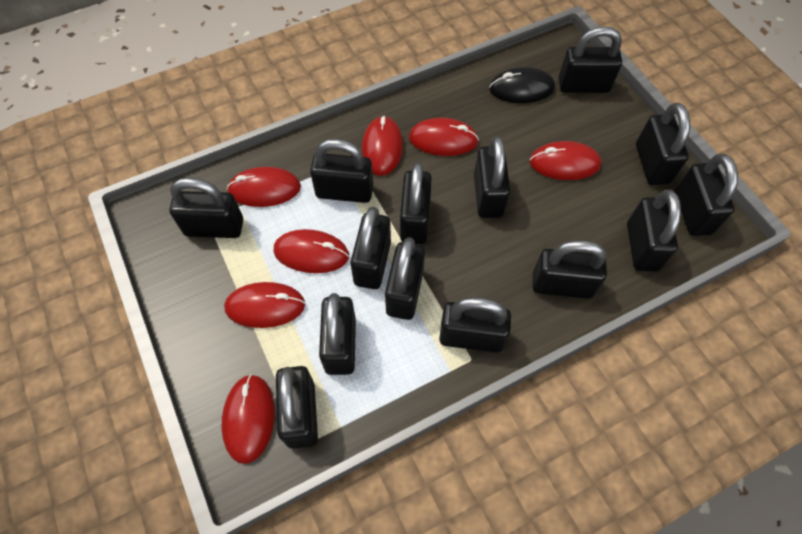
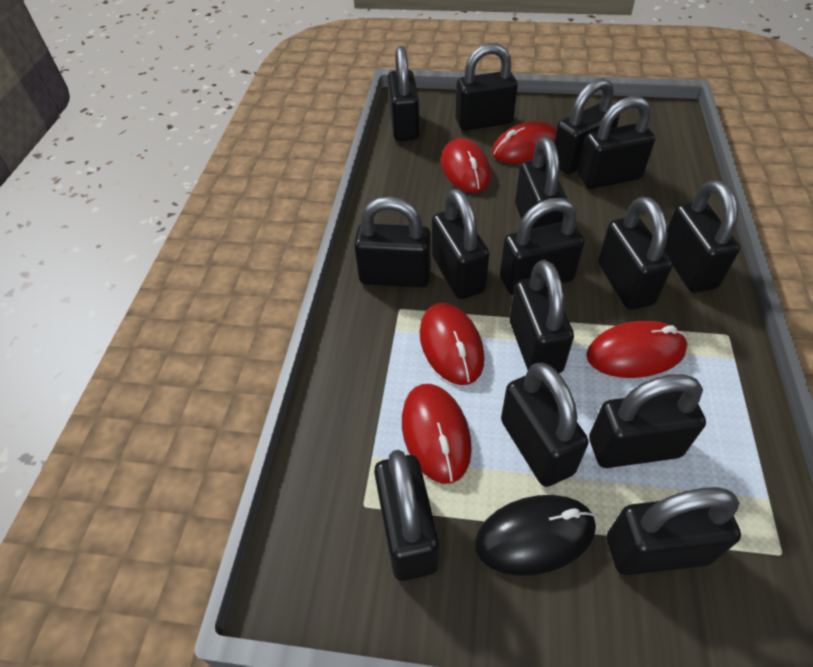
black padlock: [170,178,243,238] [276,366,318,449] [310,139,373,203] [319,293,356,375] [351,207,391,289] [385,237,425,320] [400,162,432,244] [439,297,511,353] [474,136,510,218] [532,240,607,299] [559,26,622,93] [627,190,681,272] [636,103,690,185] [675,154,738,236] = 14 -> [354,196,431,288] [374,450,439,581] [388,46,420,141] [432,189,489,299] [456,43,518,130] [500,198,584,295] [501,362,588,487] [510,260,574,373] [515,137,567,229] [554,78,620,174] [578,96,655,189] [589,374,706,468] [598,196,673,310] [607,487,741,575] [664,180,740,292] = 15
red mouse: [221,374,275,464] [224,282,305,328] [227,167,301,207] [274,229,349,273] [362,116,403,176] [409,118,479,156] [530,141,601,180] = 7 -> [402,384,472,484] [420,303,484,385] [441,138,491,193] [492,121,557,163] [586,321,687,378] = 5

